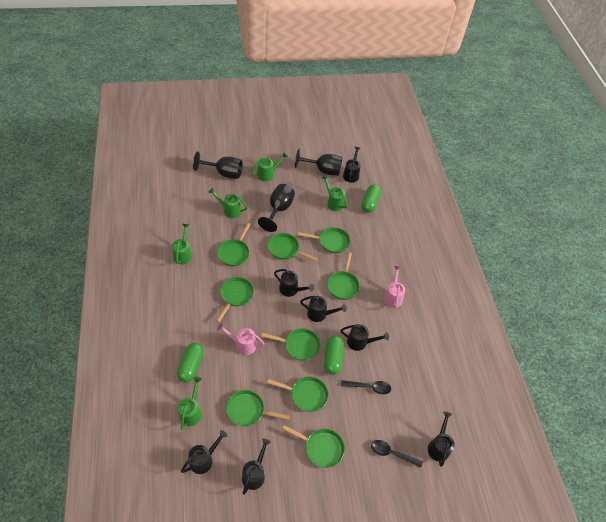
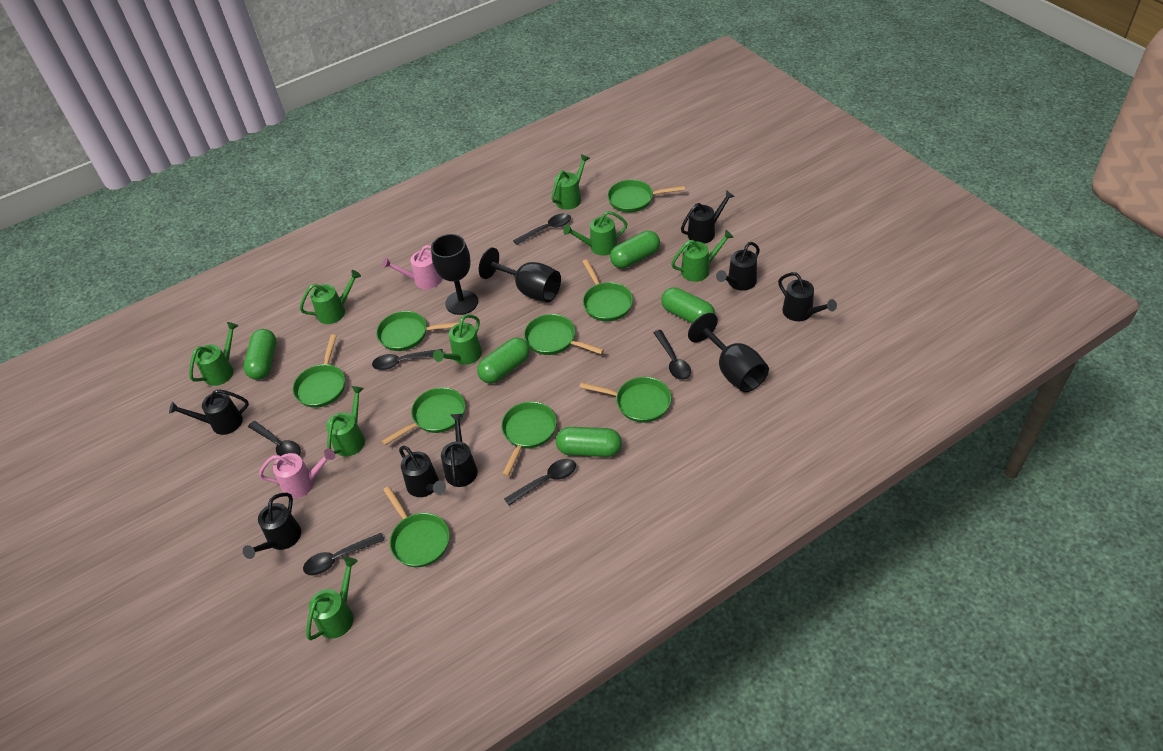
black spoon: [341,380,391,394] [371,440,423,467] = 2 -> [248,421,301,456] [303,533,385,575] [372,349,443,370] [504,459,576,505] [513,213,571,245] [653,330,691,380] = 6
green capsule: [177,343,204,382] [324,335,344,375] [361,184,381,213] = 3 -> [244,329,276,380] [477,337,530,383] [556,427,622,457] [610,231,660,269] [661,287,715,323] = 5
green watering can: [172,224,192,265] [178,377,202,430] [208,188,248,218] [251,152,288,181] [322,175,347,211] = 5 -> [189,322,239,386] [300,270,361,324] [306,557,358,640] [326,386,365,457] [433,314,482,365] [551,154,590,210] [563,211,627,256] [671,230,734,282] = 8

